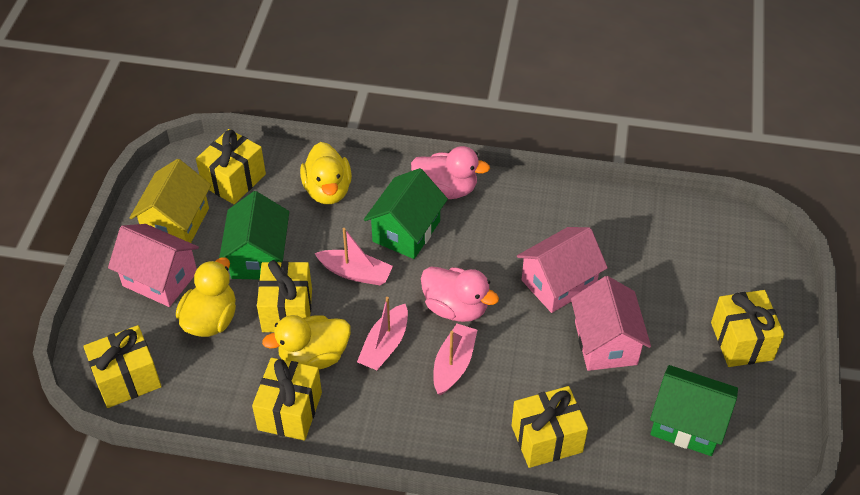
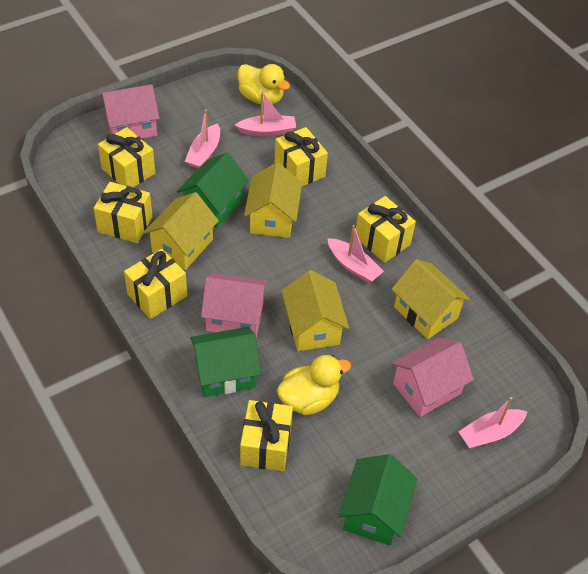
pink boat: [314,228,393,285] [357,297,408,371] [433,324,477,395] = 3 -> [185,109,220,169] [235,92,296,136] [328,225,384,283] [458,397,528,448] = 4
pink duck: [411,146,490,199] [421,267,499,322] = 2 -> none = 0
yellow duck: [176,258,236,337] [262,315,351,369] [300,142,352,204] = 3 -> [238,64,290,105] [277,355,351,415] = 2
yellow house: [129,159,211,243] = 1 -> [143,192,219,270] [244,162,302,238] [281,270,349,351] [391,259,470,339] = 4

